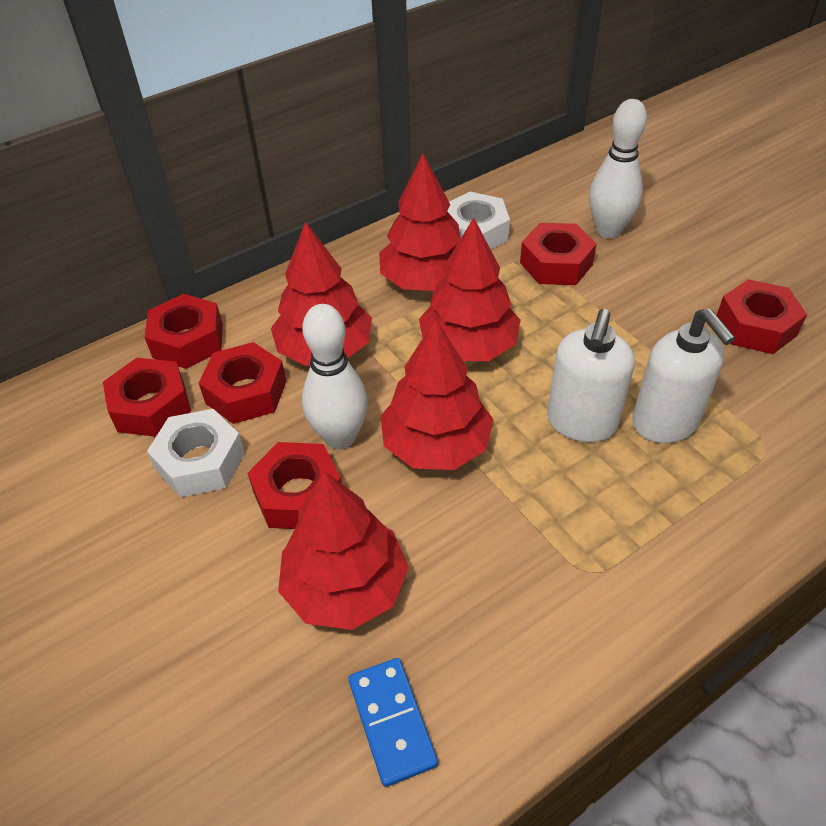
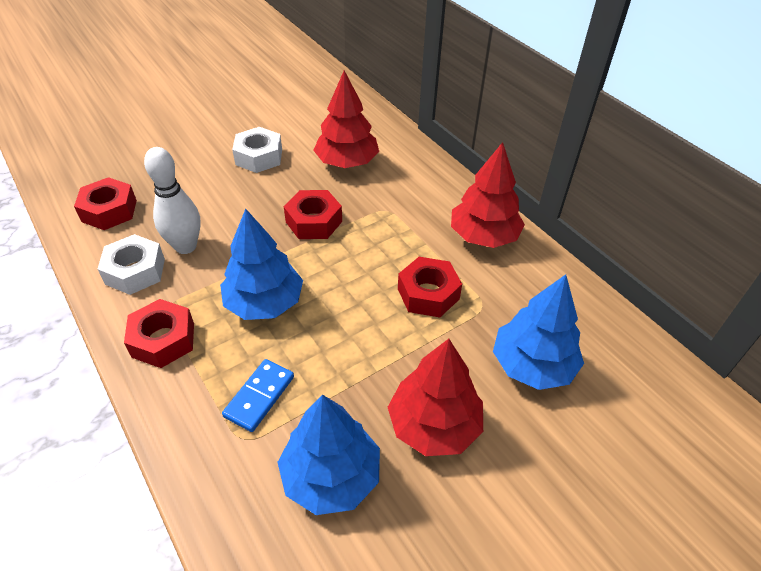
blue tree: none = 0 -> [220,208,303,320] [277,394,380,515] [493,274,584,390] = 3
red nut: [103,358,191,437] [144,294,223,369] [199,342,286,424] [247,442,342,529] [520,223,597,285] [717,279,807,354] = 6 -> [74,177,137,230] [124,299,194,368] [284,190,342,239] [398,257,462,317] = 4
red tree: [271,222,372,366] [278,471,409,630] [379,154,461,291] [380,319,494,470] [419,218,521,361] = 5 -> [313,70,379,168] [388,339,483,456] [451,142,525,248] = 3
white bowling pin: [302,304,368,449] [589,99,647,238] = 2 -> [144,147,201,254] = 1
white soap dispenser: [547,309,635,442] [632,308,735,443] = 2 -> none = 0

